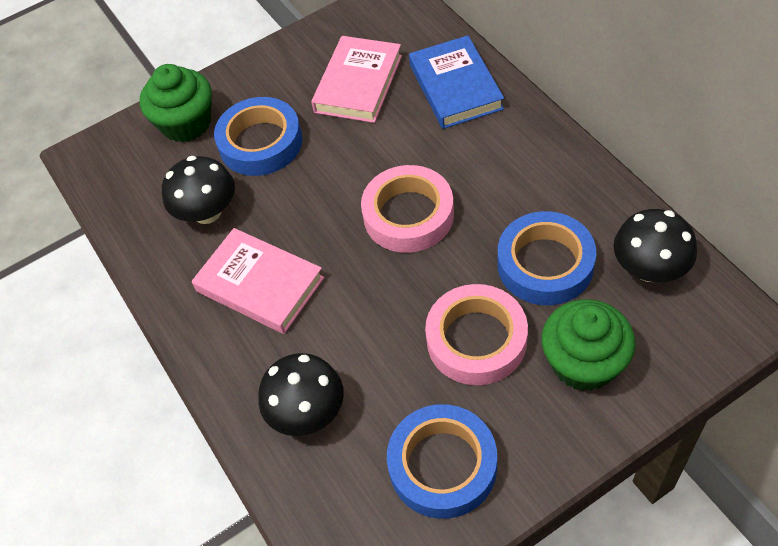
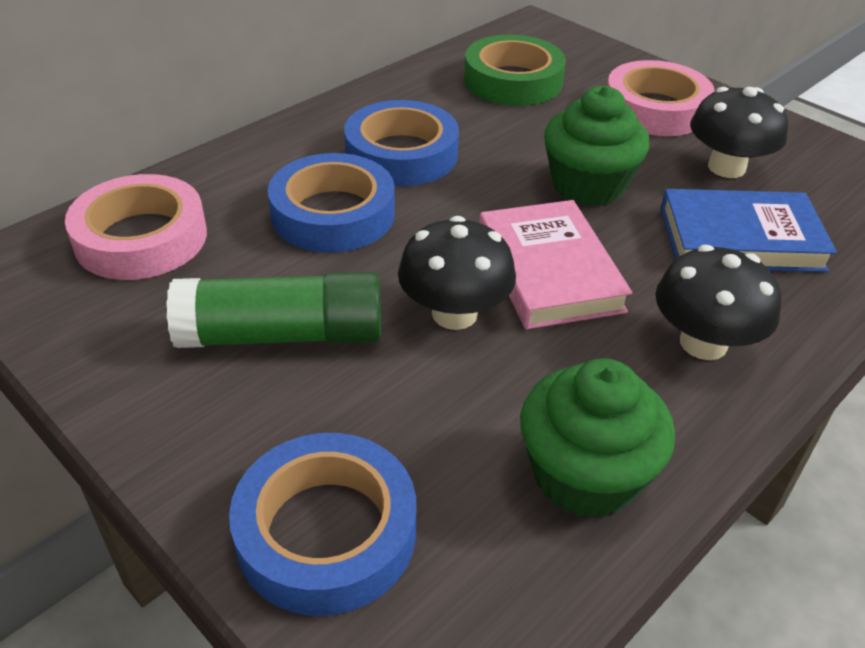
green glue stick: none = 0 -> [166,272,381,348] = 1
green tape: none = 0 -> [464,35,566,106] = 1
pink book: [192,228,324,334] [311,36,402,123] = 2 -> [479,200,633,329] = 1

